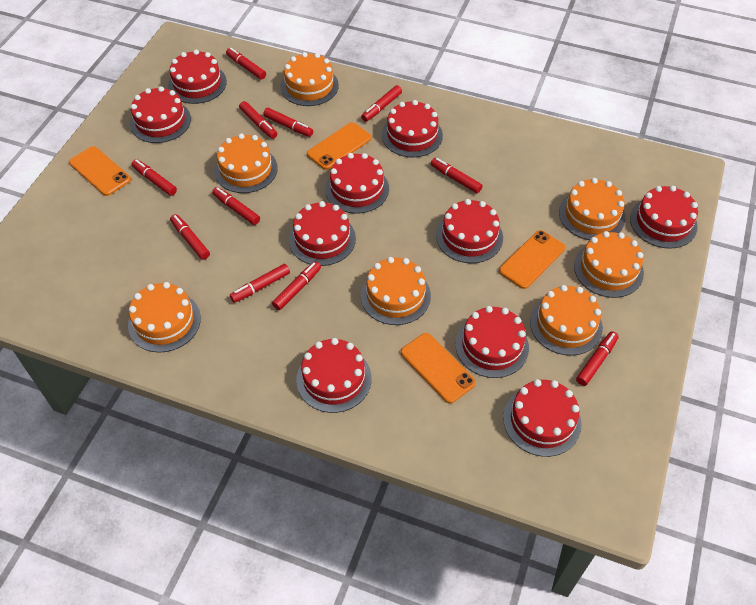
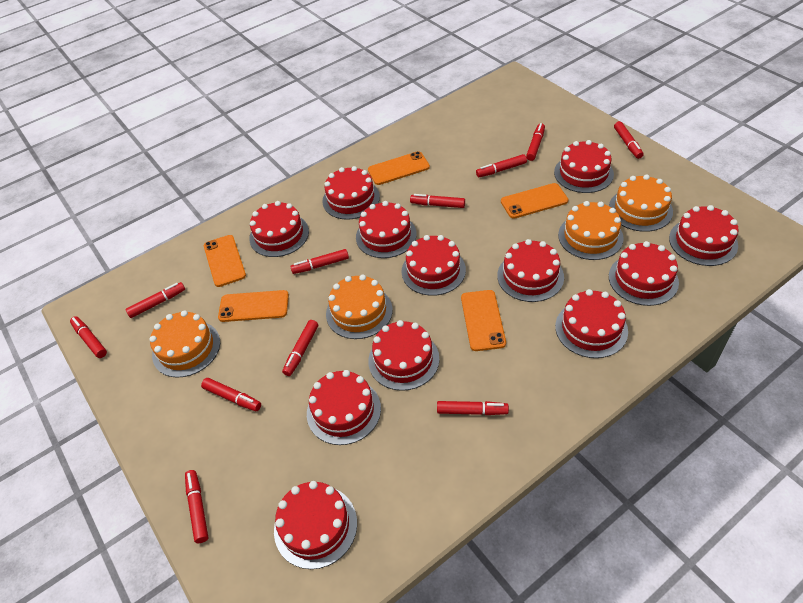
orange cake: [128,282,201,353] [214,133,278,193] [280,52,339,106] [360,257,431,325] [530,285,603,356] [559,178,625,240] [574,231,644,298] = 7 -> [149,310,220,378] [326,275,393,339] [558,201,624,260] [609,174,673,232] = 4
orange phone: [69,146,131,196] [307,122,371,170] [401,333,476,403] [499,230,565,289] = 4 -> [204,235,246,287] [218,290,289,322] [368,151,430,185] [461,290,506,351] [501,183,568,219] = 5
red cake: [130,87,191,143] [168,50,227,104] [289,201,356,266] [296,338,372,413] [325,153,389,214] [382,100,443,158] [436,199,503,263] [455,306,529,378] [503,379,582,457] [630,186,698,249] = 10 -> [249,201,309,257] [274,481,357,569] [307,370,381,445] [322,166,380,220] [356,201,417,258] [368,320,439,391] [401,235,466,296] [497,239,564,302] [554,140,614,193] [555,289,628,358] [609,241,679,306] [669,205,739,266] = 12

